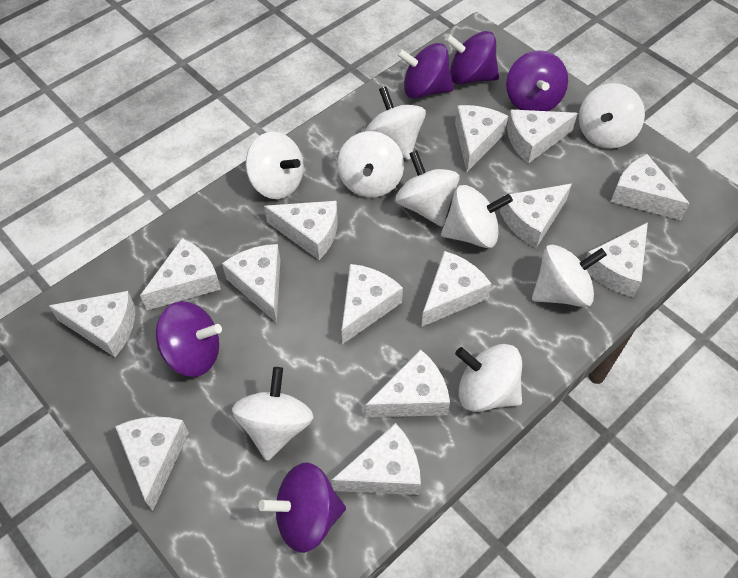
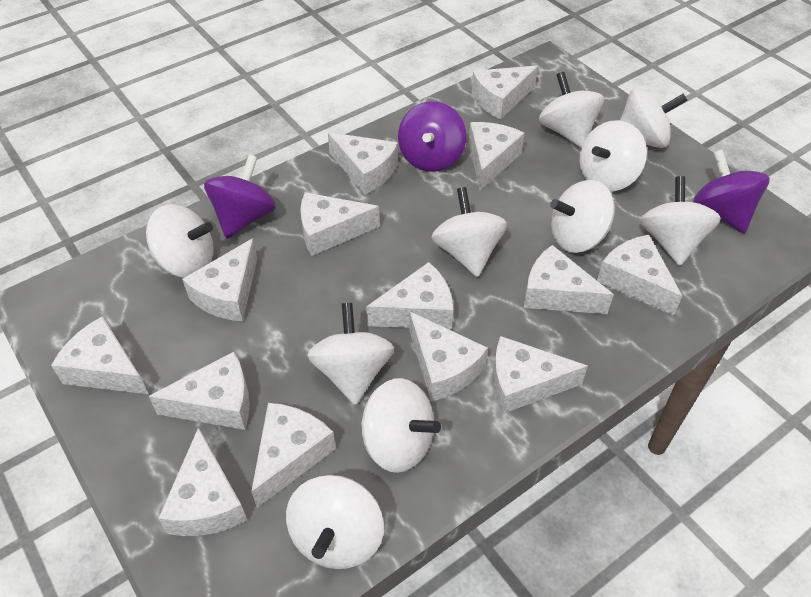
purple spinning top: [156,301,222,377] [259,462,346,553] [397,43,454,99] [445,31,499,85] [506,50,568,111] = 5 -> [204,154,276,239] [398,101,466,172] [693,149,770,233] = 3
white spinning top: [232,367,314,461] [246,132,304,199] [337,131,404,198] [366,86,426,160] [395,150,459,227] [441,185,513,248] [455,344,522,412] [532,245,607,307] [579,83,645,149] = 9 -> [146,204,214,278] [286,475,384,569] [307,303,394,405] [361,378,441,473] [431,187,507,277] [539,72,604,148] [550,180,615,253] [579,120,647,191] [620,88,688,148] [640,176,721,266] = 10

